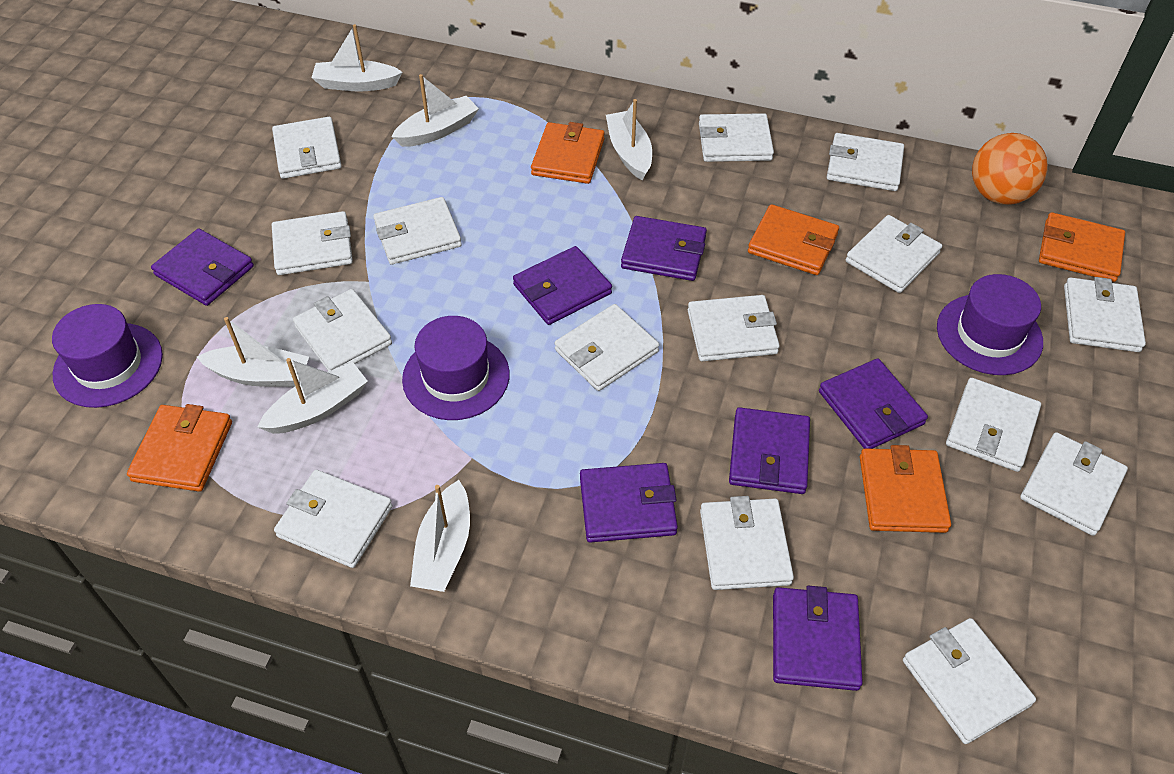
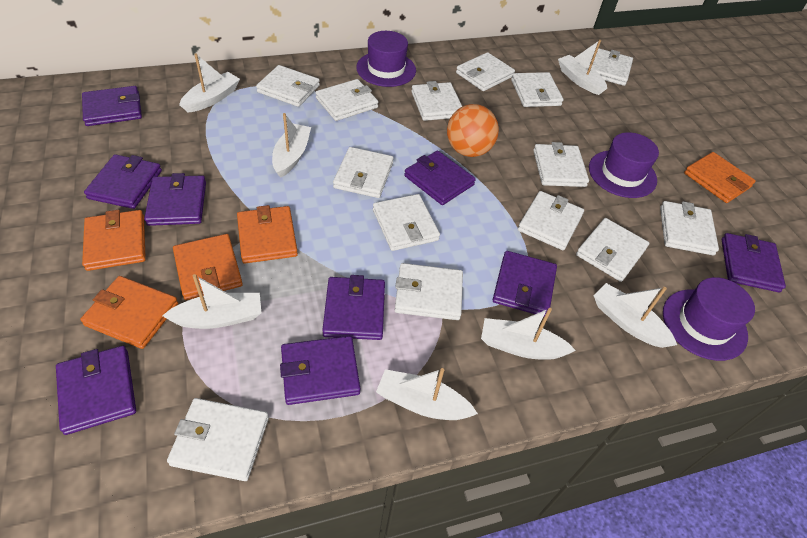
purple wallet: [151,229,254,306] [513,246,612,325] [580,463,678,543] [621,216,707,281] [729,407,810,494] [773,586,863,691] [819,358,928,449] = 7 -> [56,346,136,435] [82,86,142,126] [84,154,162,209] [144,173,206,226] [280,336,360,405] [322,275,385,340] [404,151,476,205] [493,251,557,317] [722,233,786,292] = 9
white boat: [197,317,309,387] [258,358,368,434] [312,24,403,92] [391,74,479,147] [410,480,470,592] [606,99,652,180] = 6 -> [162,274,261,329] [179,53,240,113] [272,113,311,178] [376,368,478,420] [481,308,576,360] [558,40,607,95] [593,283,677,348] = 7
white wallet: [272,117,342,179] [272,211,353,275] [274,470,393,568] [293,289,392,371] [373,197,462,265] [555,304,659,391] [688,295,780,361] [699,113,774,162] [700,496,794,590] [827,133,904,191] [846,215,942,293] [903,618,1036,744] [946,378,1041,472] [1020,432,1128,536] [1064,277,1146,352] = 15 -> [167,398,269,481] [256,65,320,107] [315,79,378,121] [333,147,394,198] [373,194,440,251] [395,263,463,320] [411,81,462,121] [456,52,515,91] [511,72,563,107] [518,191,584,250] [533,142,589,187] [576,218,649,282] [591,48,633,86] [660,201,719,255] = 14

